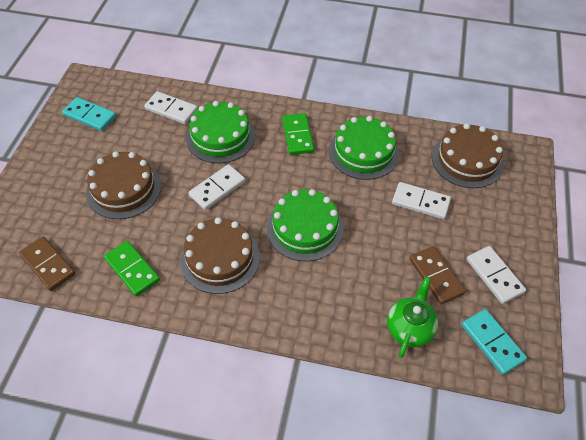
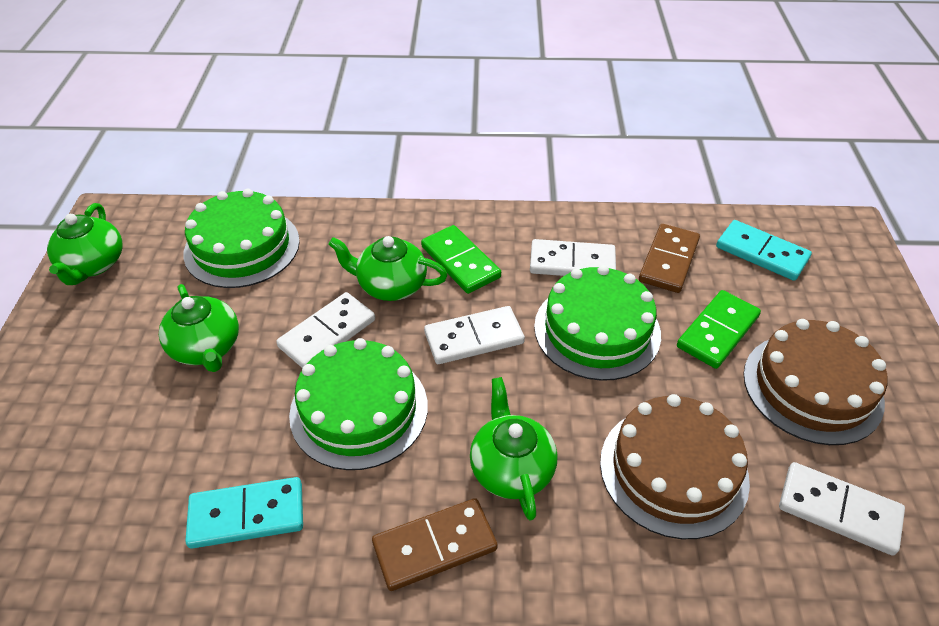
brown cake: [86,151,161,219] [180,217,260,294] [432,123,504,188] = 3 -> [600,394,750,539] [743,319,887,445] = 2
green teapot: [387,277,438,358] = 1 -> [47,203,123,285] [159,284,239,372] [328,236,447,301] [470,377,558,520] = 4

